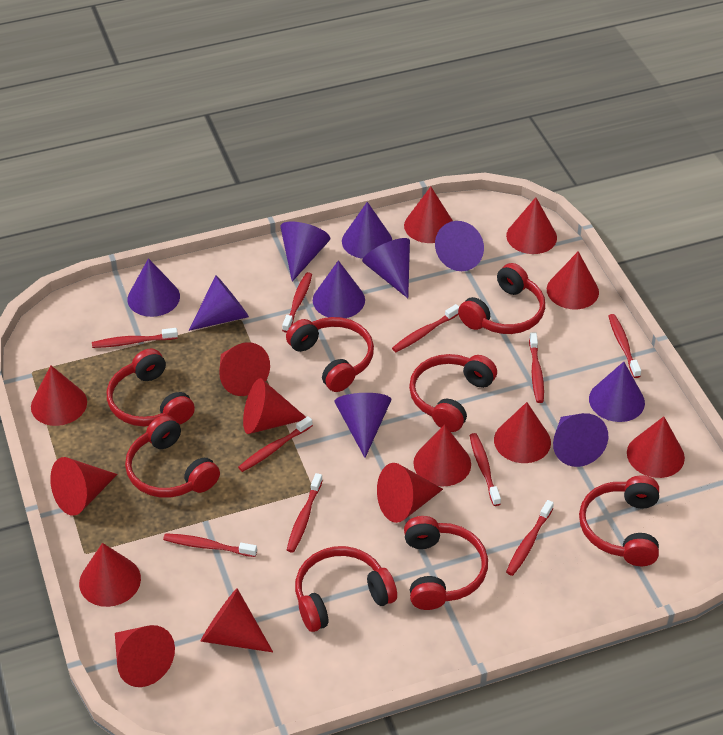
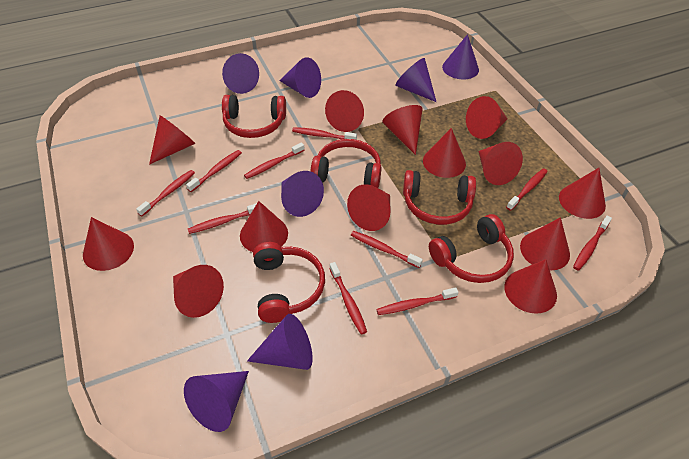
purple cone: [127,258,180,317] [189,275,249,331] [280,222,330,282] [313,260,365,318] [335,393,391,458] [342,202,392,259] [362,238,410,298] [435,221,484,271] [553,413,608,467] [589,362,645,422] = 10 -> [184,371,249,432] [222,53,259,94] [247,314,313,370] [280,57,321,98] [281,171,324,217] [396,58,436,102] [442,34,479,79] = 7
red cone: [31,365,87,426] [50,457,118,516] [79,543,141,607] [115,625,175,687] [201,588,273,652] [219,342,270,396] [243,378,306,434] [377,463,443,523] [404,187,453,243] [413,425,471,486] [494,402,551,463] [506,197,557,254] [547,251,599,309] [627,416,685,478] = 14 -> [83,217,134,271] [149,115,195,165] [173,265,224,318] [240,201,288,252] [325,90,364,132] [347,184,391,231] [382,105,423,155] [423,128,466,178] [466,96,507,139] [479,142,523,185] [504,259,557,314] [520,217,570,271] [559,168,606,219] = 13
red headphones: [107,349,195,427] [125,415,220,498] [286,317,374,392] [295,546,397,632] [404,516,488,610] [409,354,497,432] [458,263,545,334] [579,475,659,566] = 8 -> [222,95,286,138] [253,242,325,323] [311,139,382,188] [403,170,476,225] [429,214,514,283] = 5

